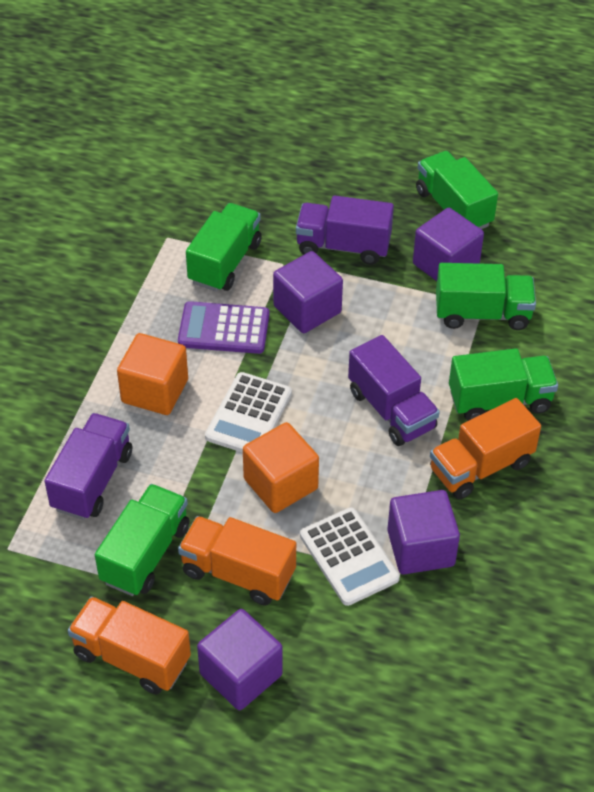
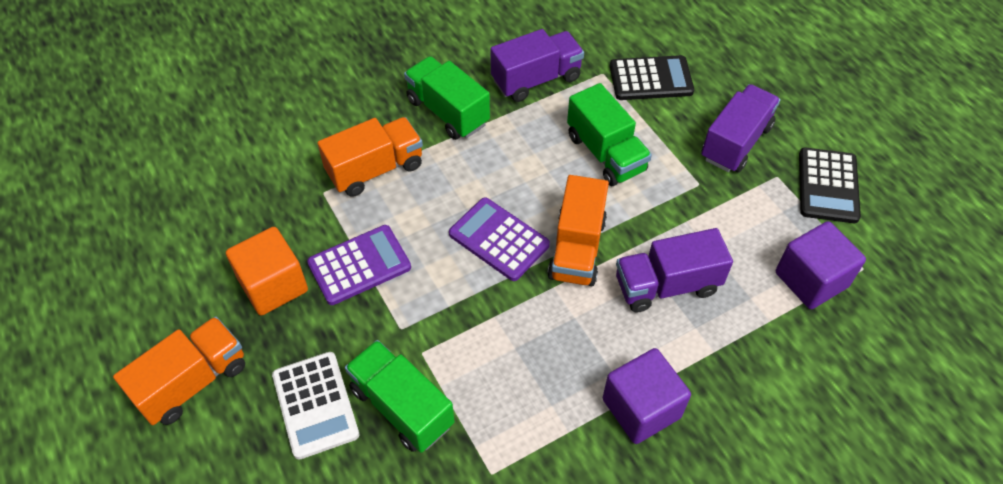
black calculator: none = 0 -> [610,55,694,100] [799,147,861,223] = 2
green truck: [95,484,189,596] [186,203,262,292] [416,151,498,229] [436,263,536,330] [449,348,558,421] = 5 -> [345,340,455,453] [404,56,490,140] [567,83,652,186] = 3
orange cube: [117,333,188,415] [243,422,319,513] = 2 -> [226,227,308,316] = 1
purple calculator: [178,301,269,354] = 1 -> [307,225,411,305] [449,197,550,281] = 2
purple cube: [197,609,283,710] [273,251,343,333] [387,490,460,574] [413,208,484,281] = 4 -> [603,348,691,444] [776,221,866,309] = 2
white calculator: [205,372,292,453] [300,507,400,606] = 2 -> [272,352,359,460] = 1

